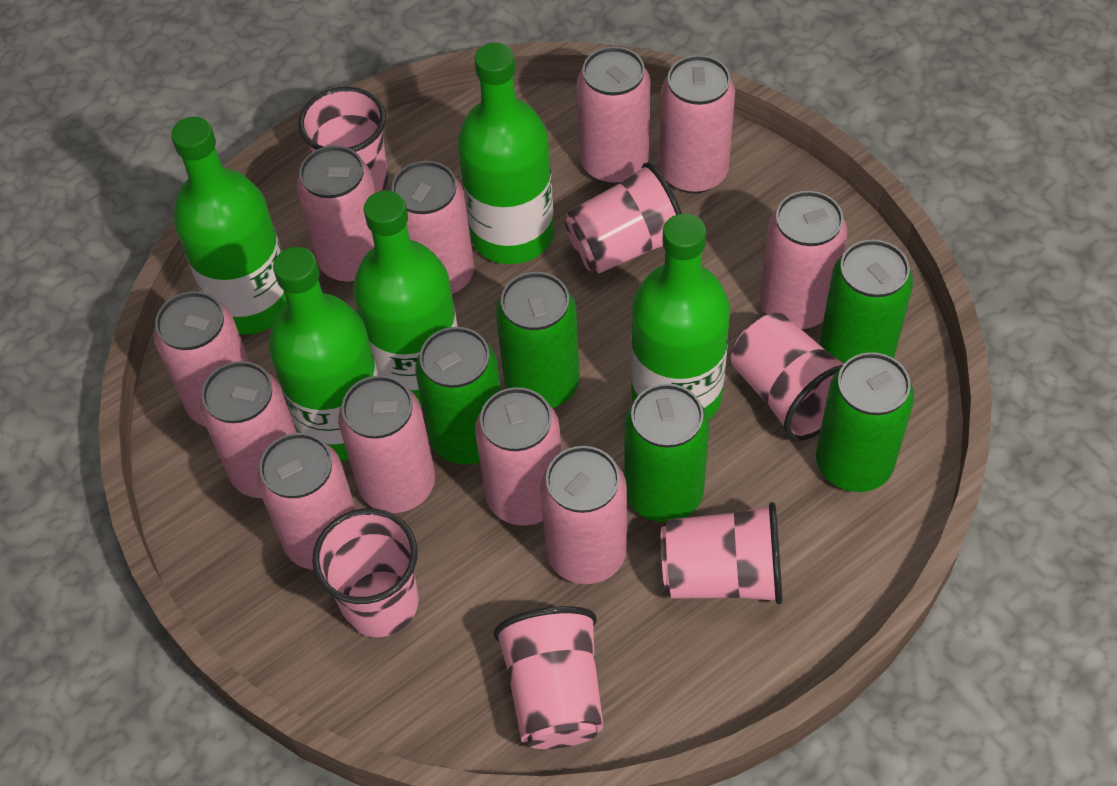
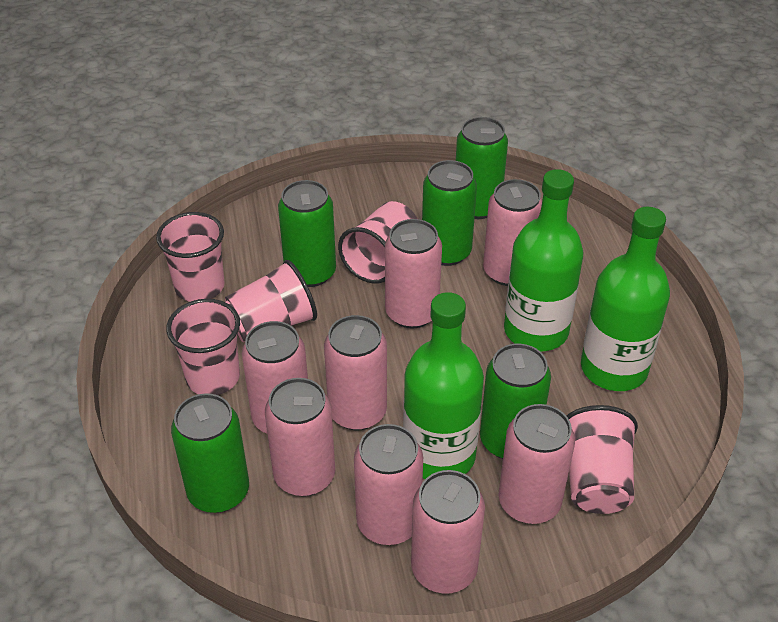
green bottle: [171,117,287,335] [269,247,378,460] [353,190,458,407] [458,43,554,264] [631,214,730,420] = 5 -> [403,292,484,479] [504,169,583,352] [581,207,670,391] = 3
pink can: [154,291,250,427] [200,361,297,498] [257,433,356,570] [297,145,376,283] [338,375,435,513] [390,161,474,295] [475,387,561,526] [540,446,627,584] [577,47,650,184] [659,55,735,193] [760,191,848,329] = 11 -> [242,321,308,433] [265,378,335,496] [324,315,387,430] [354,424,423,545] [385,219,442,329] [411,470,485,594] [483,179,542,286] [498,404,575,524] = 8
pink cup: [298,87,388,192] [312,508,419,637] [494,606,603,749] [565,162,682,274] [661,502,783,604] [731,313,844,441] = 6 -> [156,212,225,302] [166,299,240,395] [225,260,317,342] [338,201,417,284] [567,405,638,514] = 5

